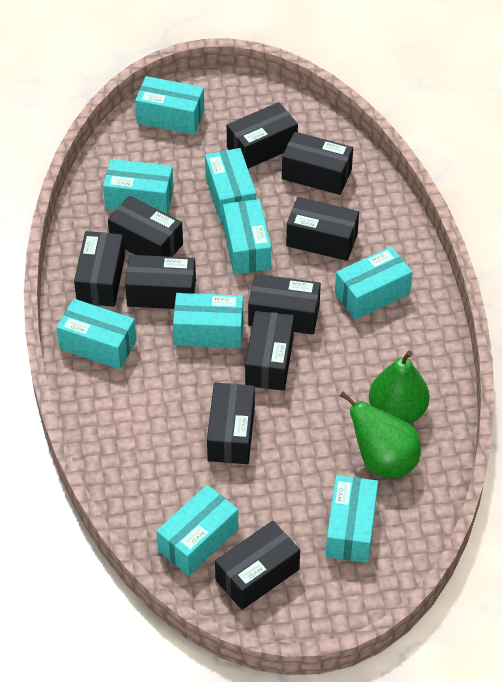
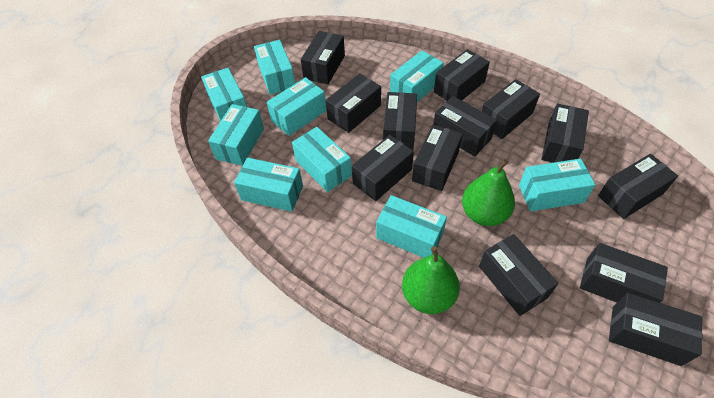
black box: [74,231,125,307] [108,196,183,257] [125,255,196,309] [207,383,255,464] [215,521,300,610] [227,102,298,169] [245,311,294,391] [248,274,321,335] [282,132,353,195] [286,197,359,261] = 10 -> [301,31,345,85] [326,73,381,133] [352,135,414,201] [383,92,417,150] [412,125,463,191] [433,96,497,156] [434,49,490,101] [479,234,559,316] [482,79,540,139] [541,103,589,163] [580,243,668,303] [598,154,678,219] [609,293,702,366] = 13

